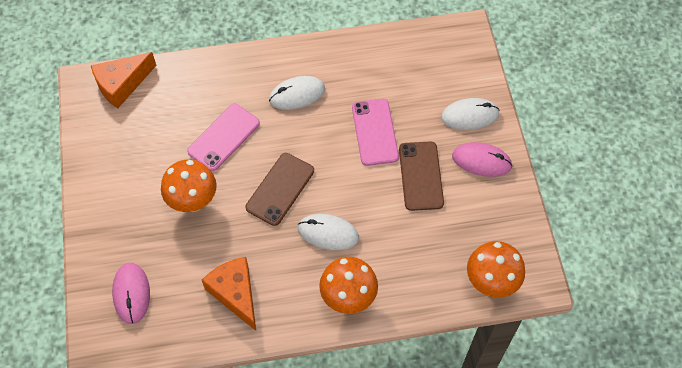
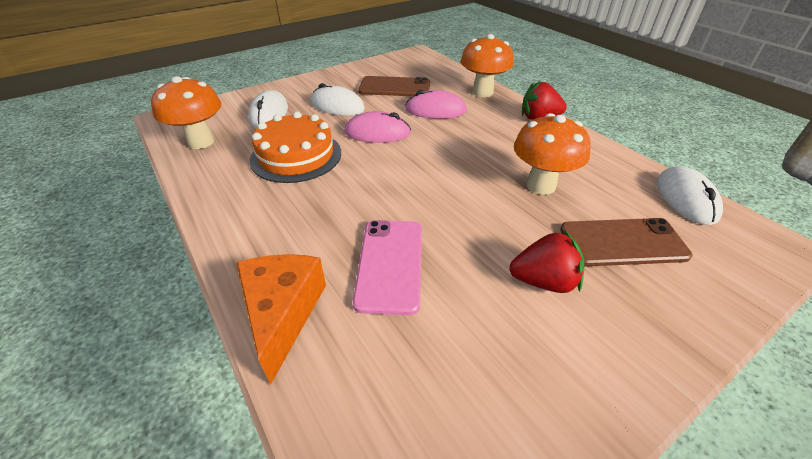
orange cake: none = 0 -> [250,112,341,183] = 1
orange cheese: [91,52,156,108] [202,257,256,331] = 2 -> [236,254,326,385] = 1
pink phone: [187,104,260,171] [352,99,399,166] = 2 -> [353,220,422,315] = 1
red strawberry: none = 0 -> [509,231,584,293] [522,81,567,120] = 2

